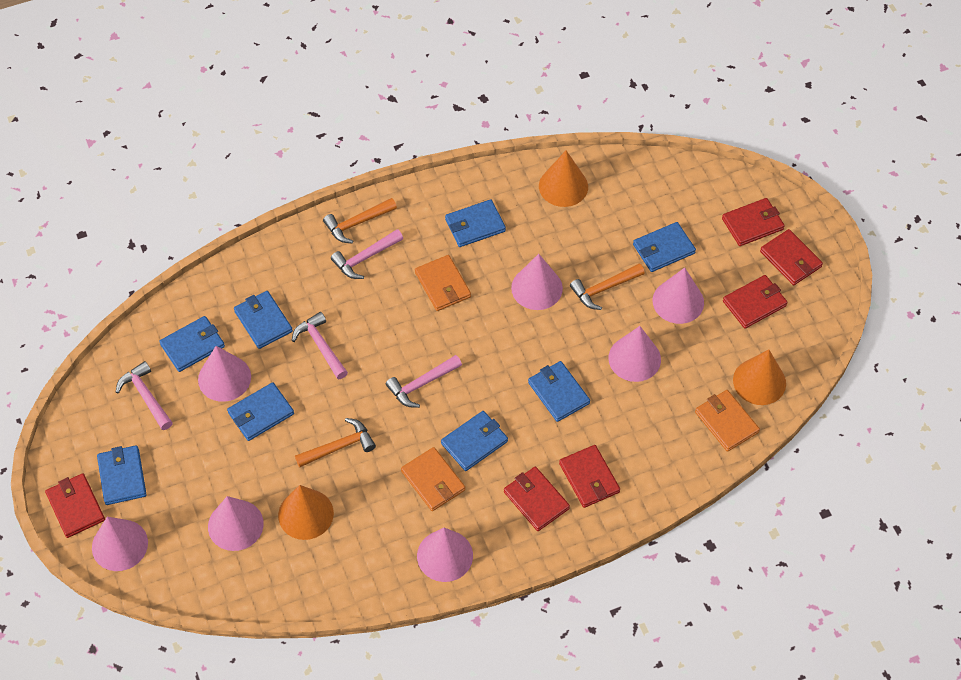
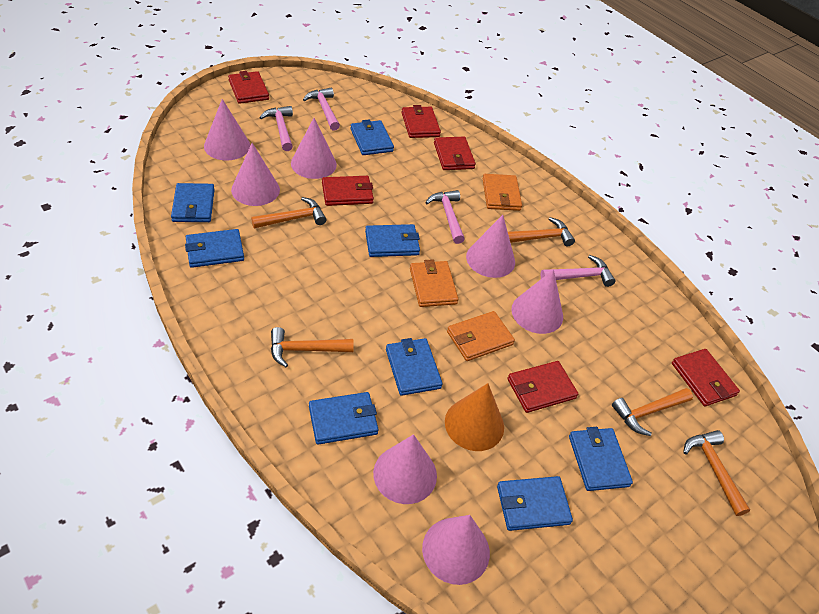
orange cone: [278,485,334,540] [539,150,588,207] [733,349,786,405] = 3 -> [445,383,504,451] = 1
orange hammer: [295,418,376,467] [323,198,397,244] [570,263,645,310] = 3 -> [251,197,327,229] [271,327,354,367] [508,217,575,246] [612,388,693,436] [683,430,750,516] = 5

